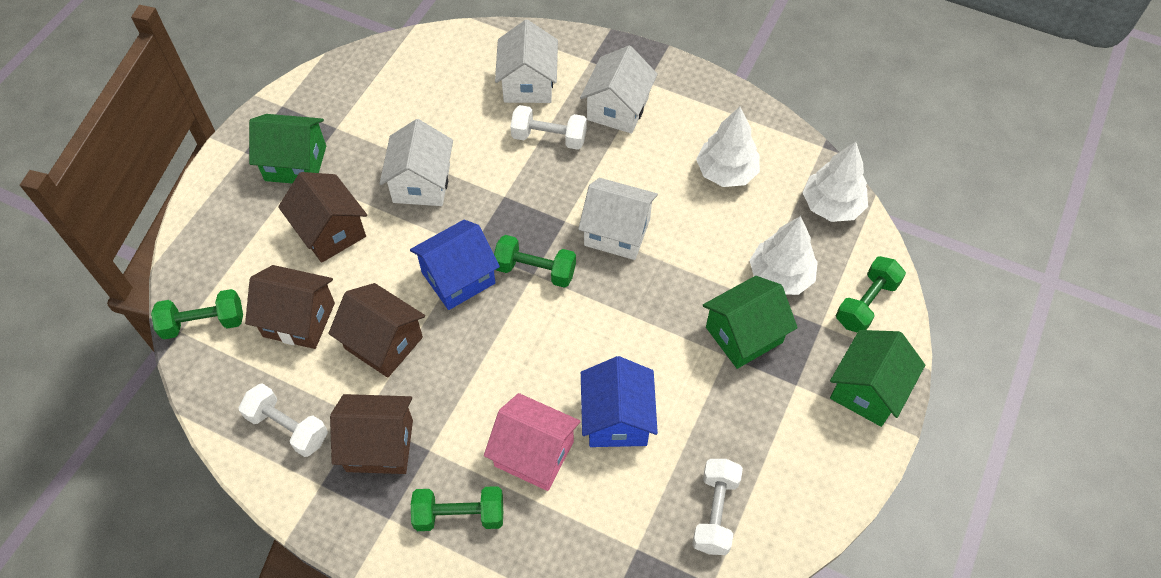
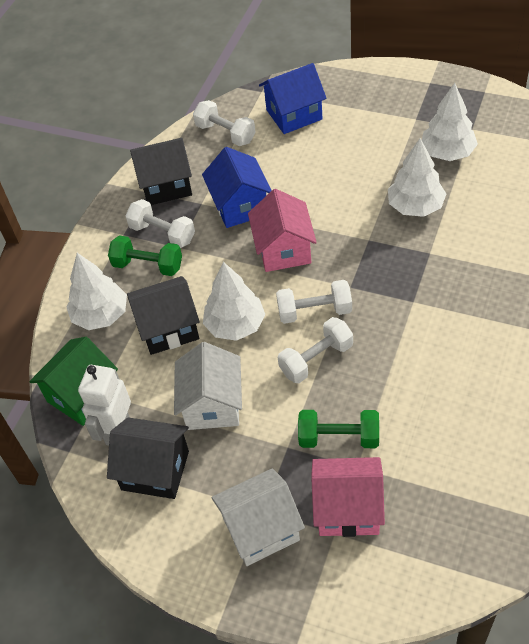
black house: none = 0 -> [107,417,189,499] [127,276,200,355] [130,138,192,205] = 3
brown house: [245,265,335,349] [278,172,367,263] [328,283,425,378] [330,394,413,474] = 4 -> none = 0
green dumbbell: [151,289,243,339] [411,486,503,531] [494,235,576,288] [836,256,906,333] = 4 -> [108,236,182,276] [298,410,379,448] = 2
green house: [249,114,326,184] [703,276,798,369] [830,330,925,427] = 3 -> [29,337,118,426] = 1
pink house: [484,393,581,491] = 1 -> [248,189,317,272] [311,457,385,537] = 2
white dumbbell: [239,383,328,457] [510,105,587,150] [692,459,743,555] = 3 -> [125,199,195,248] [193,100,256,146] [276,280,352,324] [278,317,353,383] = 4
white house: [379,119,453,206] [495,20,558,103] [578,178,658,260] [580,46,658,134] = 4 -> [174,342,242,430] [211,468,305,566] = 2
white robot: none = 0 -> [78,365,131,446] = 1
white tree: [696,107,760,187] [749,216,818,295] [803,142,868,222] = 3 -> [66,253,127,330] [203,262,265,341] [388,138,447,217] [422,83,478,161] = 4

